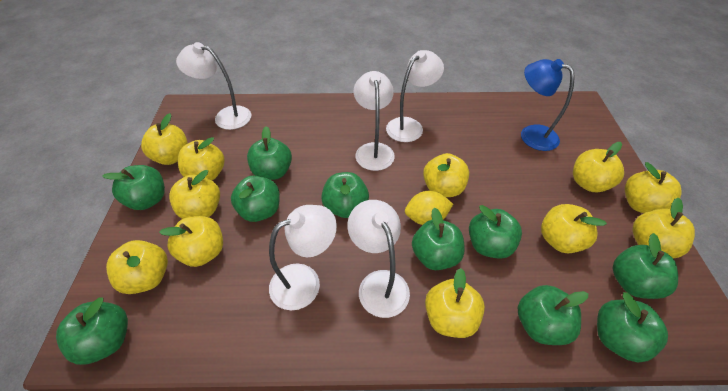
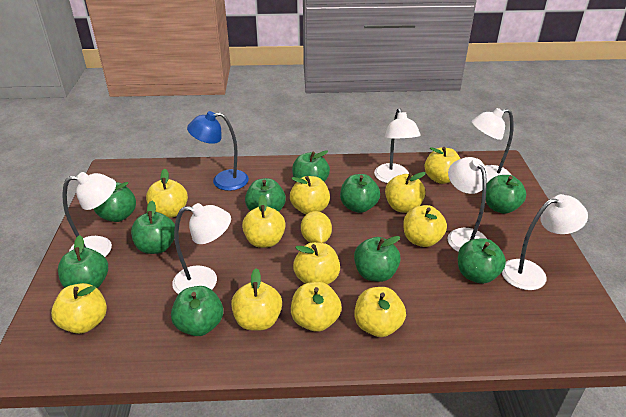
white lamp: [176,42,251,130] [269,205,337,310] [347,200,410,318] [354,71,395,171] [386,50,444,142] = 5 -> [62,172,116,257] [172,203,231,294] [374,108,421,183] [447,157,487,252] [472,108,514,183] [502,194,588,290] = 6

